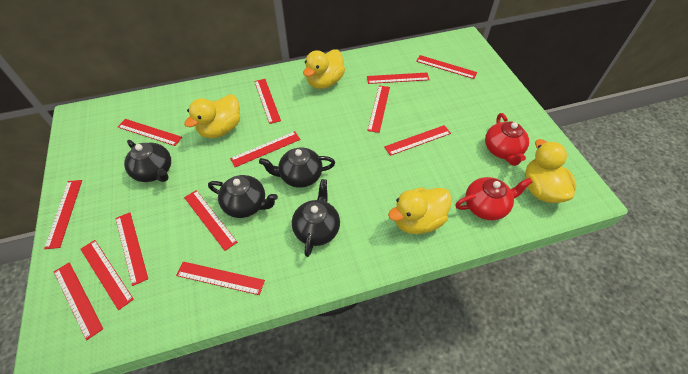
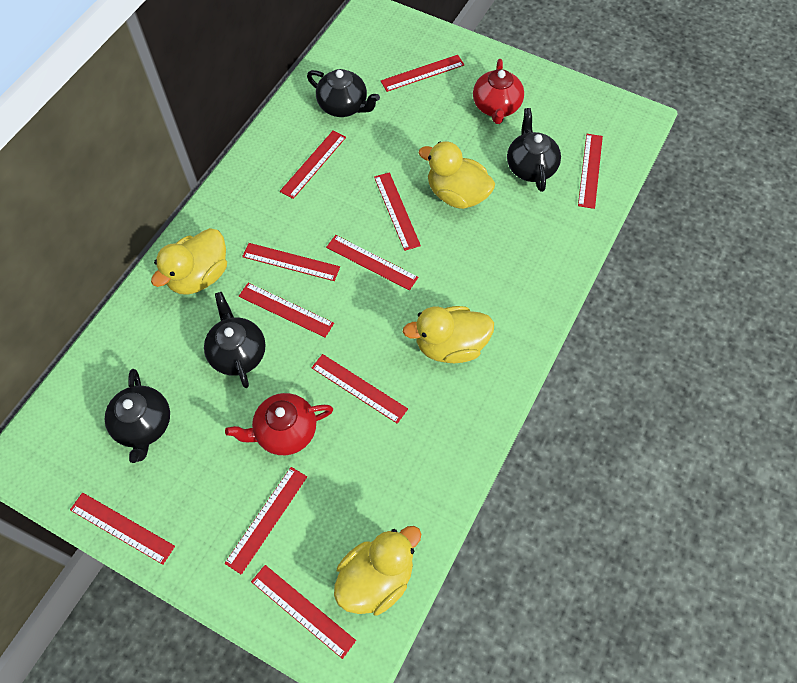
red ruler: [44,180,82,249] [54,262,103,340] [80,240,134,310] [115,212,148,286] [118,119,182,146] [176,262,265,295] [184,190,238,251] [230,131,301,167] [254,79,281,124] [367,73,430,84] [367,86,390,133] [384,125,451,156] [416,55,477,79] = 13 -> [70,492,175,565] [224,467,307,575] [239,283,334,337] [242,243,340,281] [251,565,356,659] [280,130,346,199] [311,354,408,424] [326,235,418,291] [374,172,421,251] [381,55,464,92] [578,134,603,209] = 11

